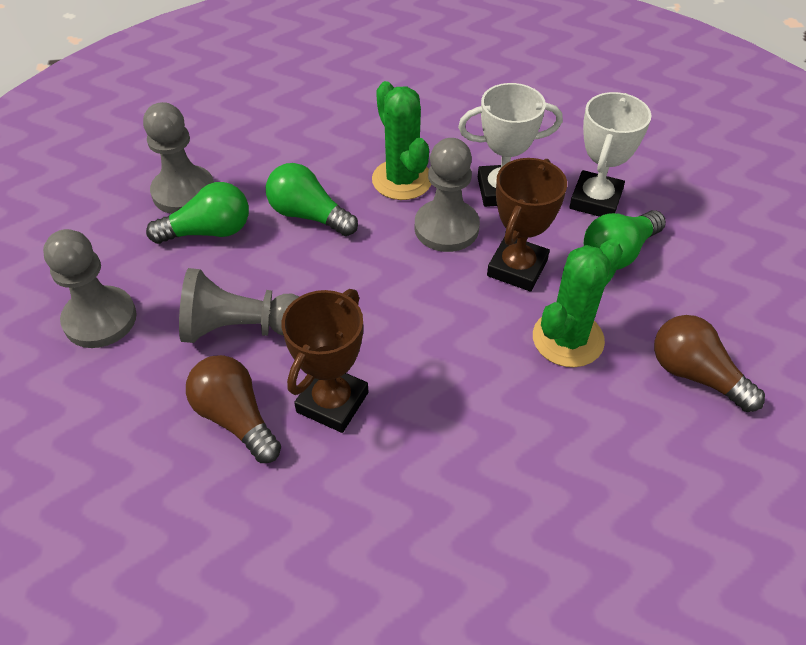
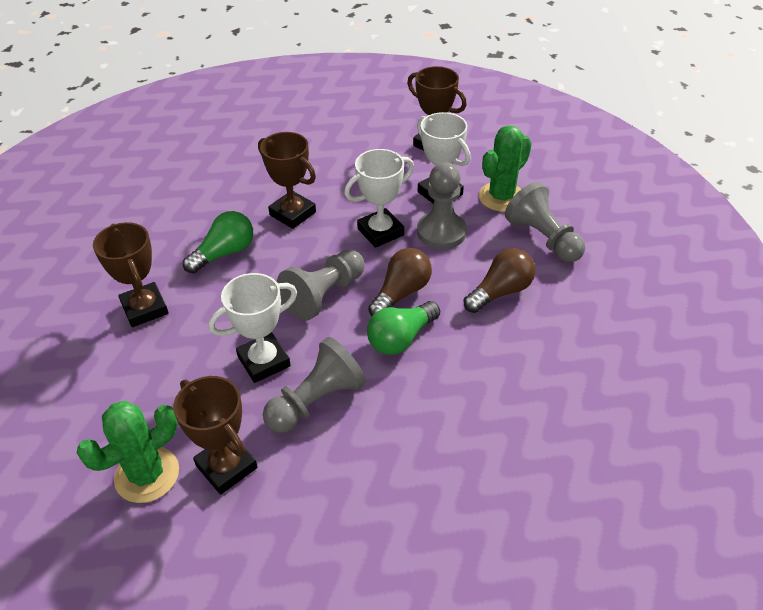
brown trophy: [282,289,368,433] [487,158,567,292] = 2 -> [93,222,169,327] [173,376,258,494] [258,132,316,229] [407,66,467,151] = 4
green light bulb: [146,182,249,244] [266,163,358,236] [584,210,666,270] = 3 -> [183,211,253,274] [367,301,440,355] = 2
white trophy: [458,83,563,207] [569,92,651,217] = 2 -> [208,273,297,383] [344,149,414,248] [417,112,471,204] = 3

